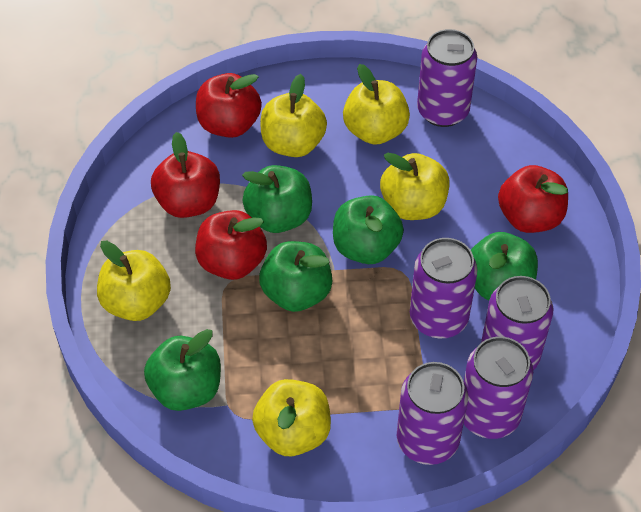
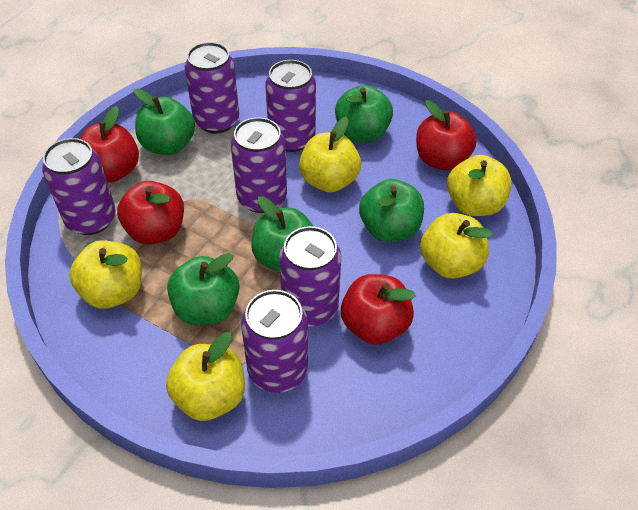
purple can: [397,362,468,465] [410,238,478,338] [417,29,477,127] [464,336,533,439] [481,276,553,370] = 5 -> [42,138,116,235] [185,42,239,134] [231,117,287,213] [241,290,308,393] [265,60,316,152] [279,226,341,327] = 6

